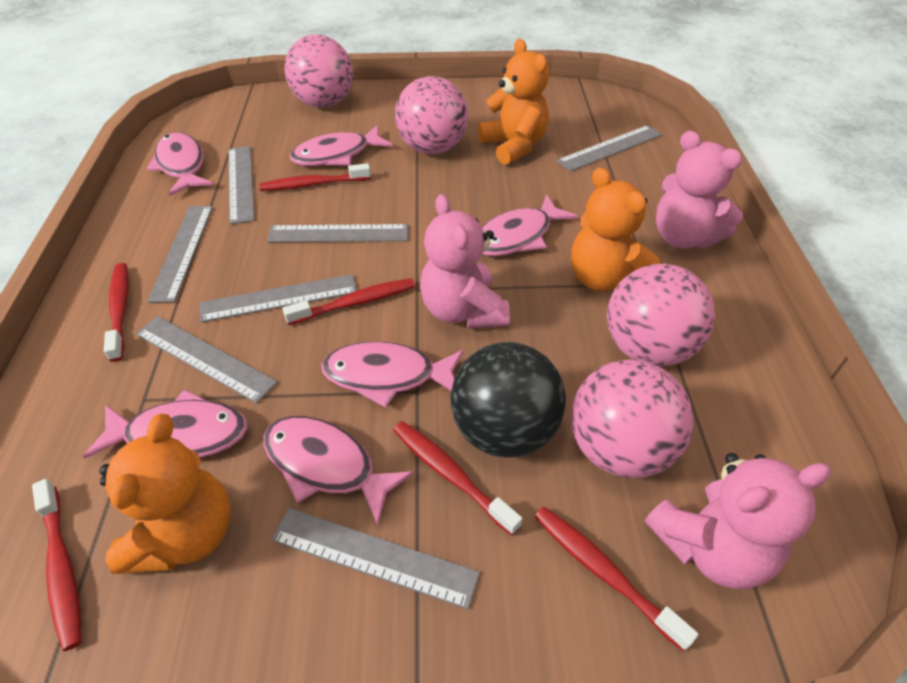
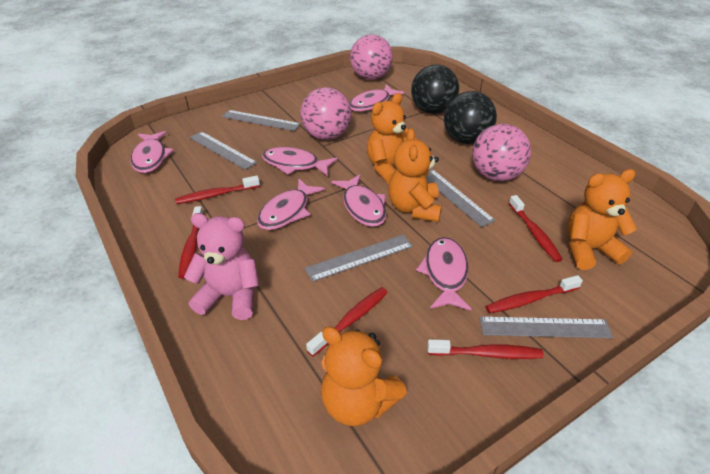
black ball: [450,342,566,458] = 1 -> [411,64,459,114] [444,91,497,144] = 2
grey ruler: [136,316,277,403] [147,206,213,303] [200,274,357,322] [229,146,255,224] [267,224,408,242] [271,508,480,609] [557,125,662,172] = 7 -> [190,131,257,170] [222,110,301,131] [304,234,413,282] [426,169,496,227] [479,316,613,338] = 5
orange teddy bear: [100,414,231,574] [478,39,549,165] [571,167,660,291] = 3 -> [321,326,407,426] [367,93,417,184] [388,128,442,222] [568,169,637,270] = 4
pink ball: [284,34,353,108] [395,76,469,154] [571,359,693,478] [607,264,715,366] = 4 -> [300,87,352,140] [350,34,393,80] [472,124,531,181] = 3
pink teddy bear: [420,194,510,329] [645,453,831,589] [656,131,743,249] = 3 -> [184,213,259,320] = 1

